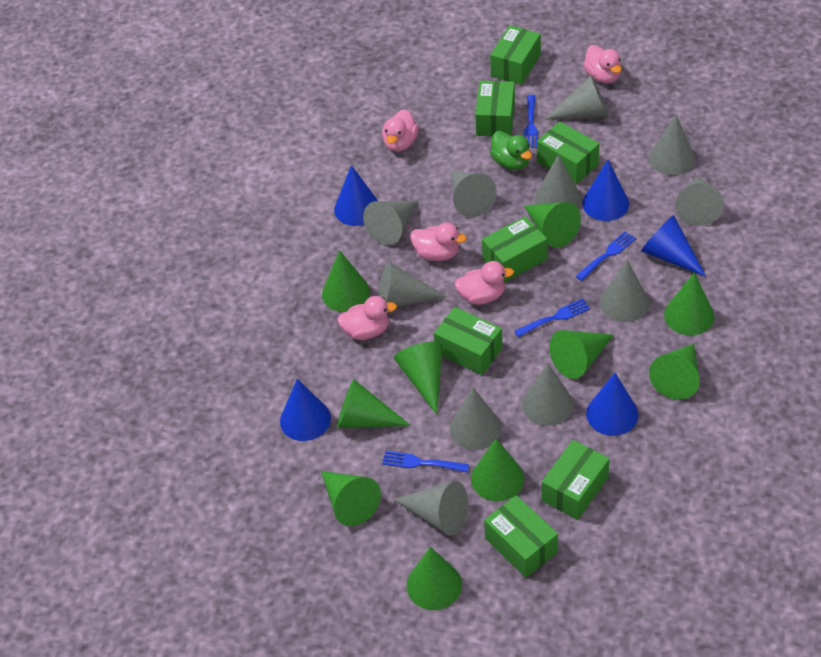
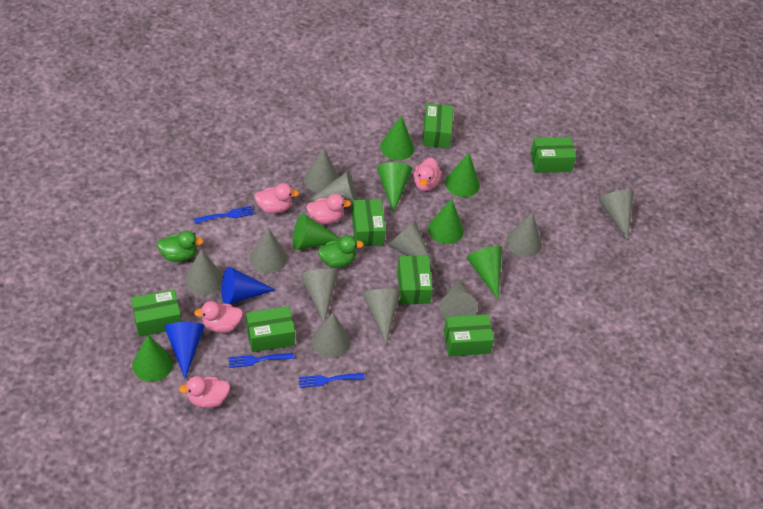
blue cone: [280,379,331,441] [334,165,378,226] [582,160,629,221] [586,373,638,436] [641,215,706,277] = 5 -> [164,322,205,379] [221,267,276,304] = 2
blue fork: [382,451,469,472] [514,299,590,337] [524,95,537,148] [576,231,636,281] = 4 -> [194,206,254,224] [228,353,294,368] [299,373,365,388] = 3
green cone: [321,471,381,526] [322,250,370,312] [337,379,411,428] [394,341,443,415] [406,547,462,610] [471,438,524,501] [524,202,581,248] [549,330,614,379] [649,344,700,400] [664,272,714,335] = 10 -> [132,335,173,382] [293,214,341,250] [377,162,412,214] [380,116,414,160] [428,199,464,244] [445,153,480,197] [467,246,502,299] = 7
green duck: [490,131,532,170] = 1 -> [157,231,204,262] [318,235,364,268] = 2

